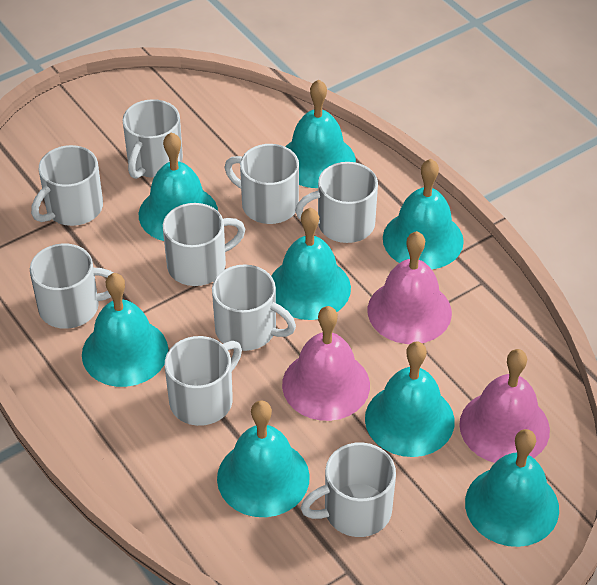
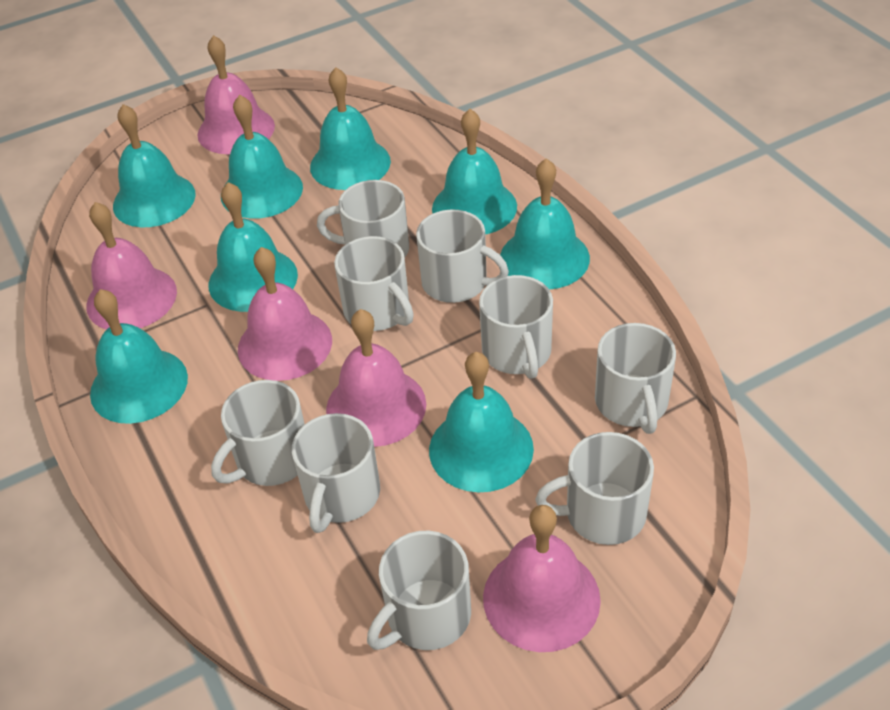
pink bell: [282,306,370,421] [368,231,452,344] [459,349,550,463] = 3 -> [86,202,177,330] [197,35,275,154] [238,247,332,381] [326,309,426,447] [483,505,601,652] = 5

